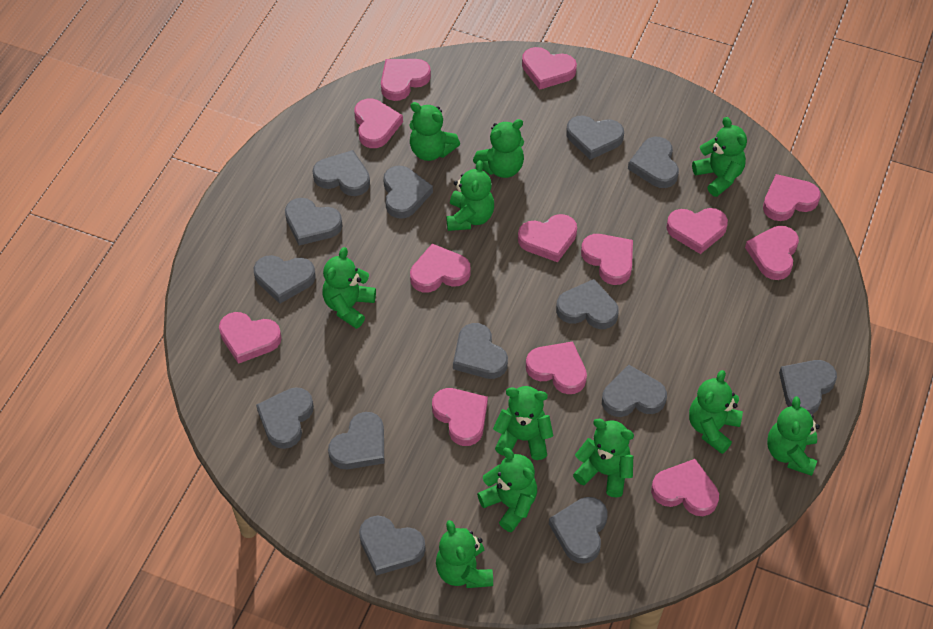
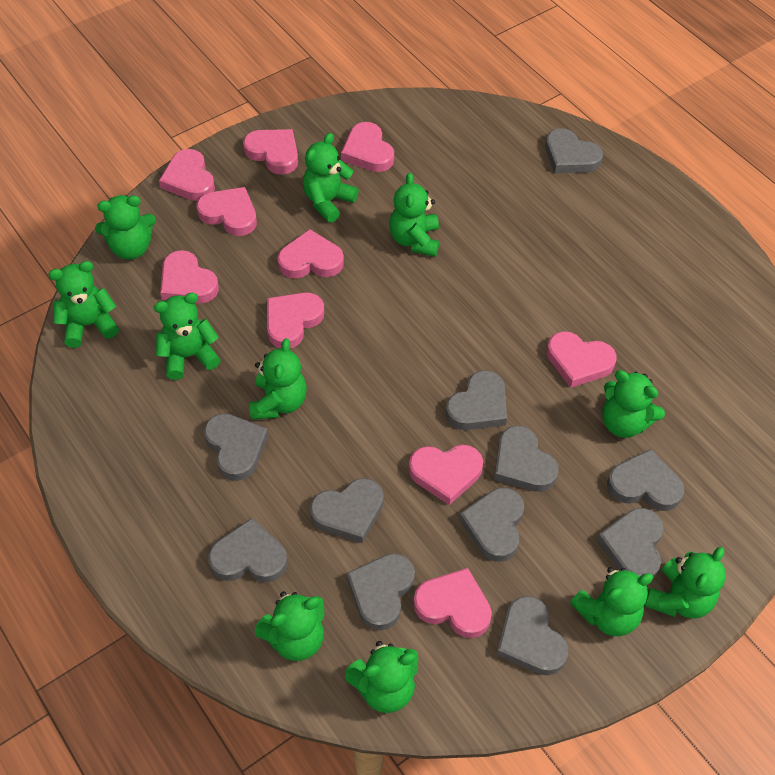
grey heart: [254,255,316,304] [256,387,314,449] [285,198,342,246] [312,150,370,196] [328,412,384,469] [359,516,426,576] [383,166,433,219] [453,323,508,379] [549,497,607,564] [556,279,619,329] [566,116,624,160] [602,365,667,417] [628,137,679,188] [779,360,837,415] = 14 -> [204,413,268,481] [208,518,288,582] [310,478,384,543] [347,553,415,631] [446,370,507,430] [459,488,524,562] [494,426,559,492] [496,596,569,675] [545,128,603,173] [597,508,664,578] [607,449,684,511] = 11
pink heart: [219,312,282,364] [354,99,403,148] [381,59,431,101] [410,244,471,293] [432,388,488,446] [518,214,577,262] [522,47,577,90] [526,341,587,394] [581,234,633,285] [651,459,719,516] [666,208,728,254] [745,226,799,280] [763,174,820,221] = 13 -> [159,149,215,201] [160,250,219,303] [197,187,257,236] [243,129,298,175] [267,292,324,348] [277,229,344,278] [341,122,394,172] [409,444,483,505] [413,568,492,638] [546,331,617,388] = 10

